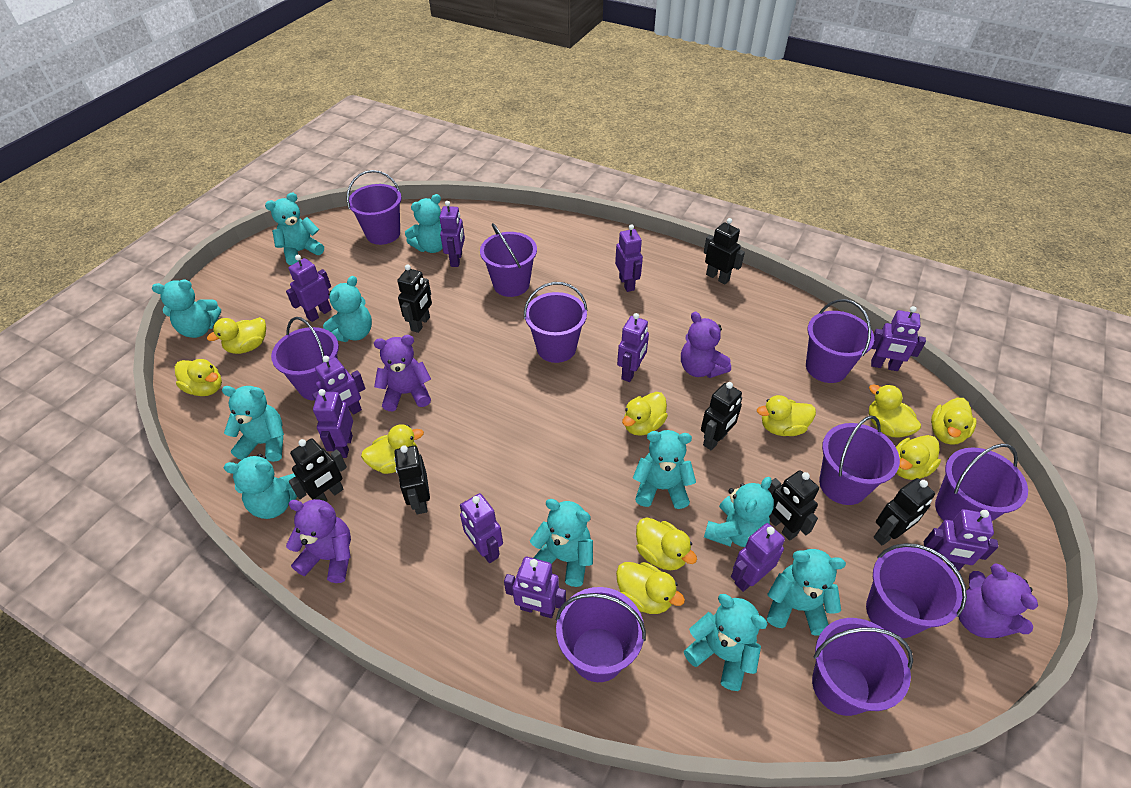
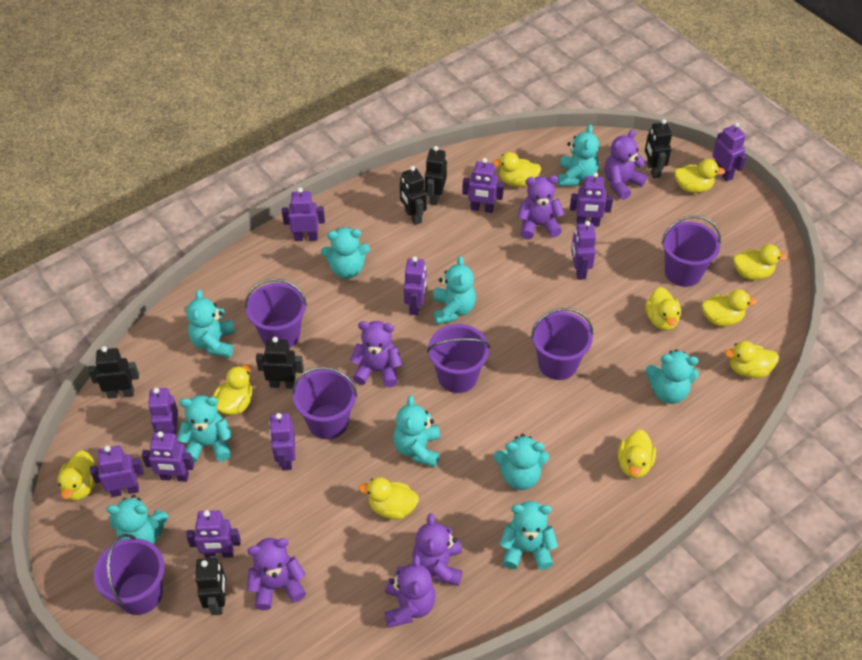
black robot: [289,438,347,501] [394,445,430,514] [397,264,432,333] [701,382,742,450] [704,218,745,284] [768,470,819,541] [873,478,935,546] = 7 -> [88,346,139,399] [195,556,226,615] [256,337,304,389] [400,166,427,225] [425,146,447,205] [645,119,672,178] = 6
purple bucket: [271,317,339,401] [347,170,402,245] [480,223,537,297] [524,282,588,363] [556,587,646,682] [806,299,874,383] [812,618,913,716] [819,415,900,505] [866,543,967,638] [935,444,1028,521] = 10 -> [93,534,165,615] [245,279,307,348] [292,367,357,439] [427,324,490,393] [531,308,593,380] [661,216,721,287] = 6
purple teddy bear: [286,499,351,583] [374,335,431,411] [681,312,731,378] [959,564,1038,638] = 4 -> [247,538,306,610] [350,321,402,387] [384,555,436,628] [412,513,462,586] [517,175,565,239] [604,130,647,200] = 6
turquoise teddy bear: [152,280,221,338] [222,386,284,462] [224,454,297,519] [265,193,324,265] [323,276,372,342] [405,194,443,253] [530,499,593,587] [633,430,696,509] [684,594,768,691] [704,477,774,547] [767,549,846,636] = 11 -> [106,495,168,544] [177,395,232,463] [186,289,235,358] [321,227,370,279] [393,396,440,467] [433,256,476,325] [494,434,549,490] [499,501,558,570] [558,124,599,186] [646,349,699,404] = 10

